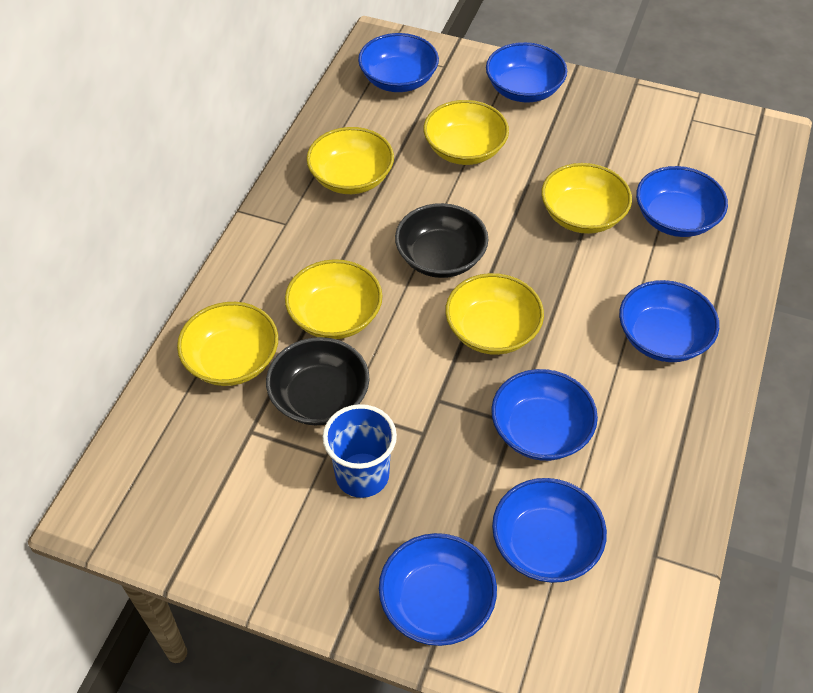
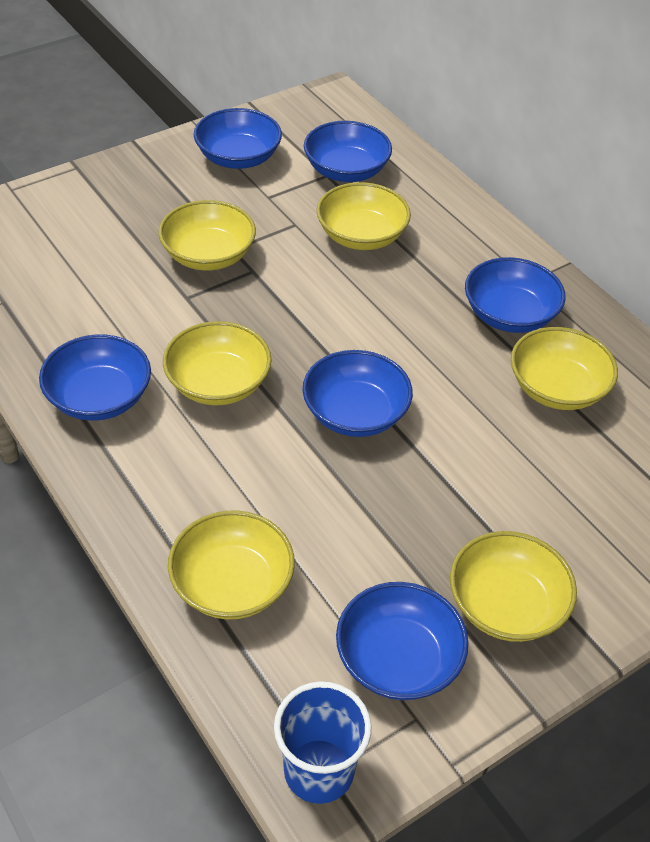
black bowl: [266,337,369,425] [395,203,489,278] = 2 -> none = 0
blue bowl: [358,33,439,92] [379,533,497,646] [486,42,567,102] [491,369,598,461] [492,478,607,583] [619,280,719,362] [636,166,728,237] = 7 -> [39,334,151,421] [194,108,282,169] [302,350,413,437] [304,121,392,182] [336,582,468,700] [465,257,566,333] = 6

